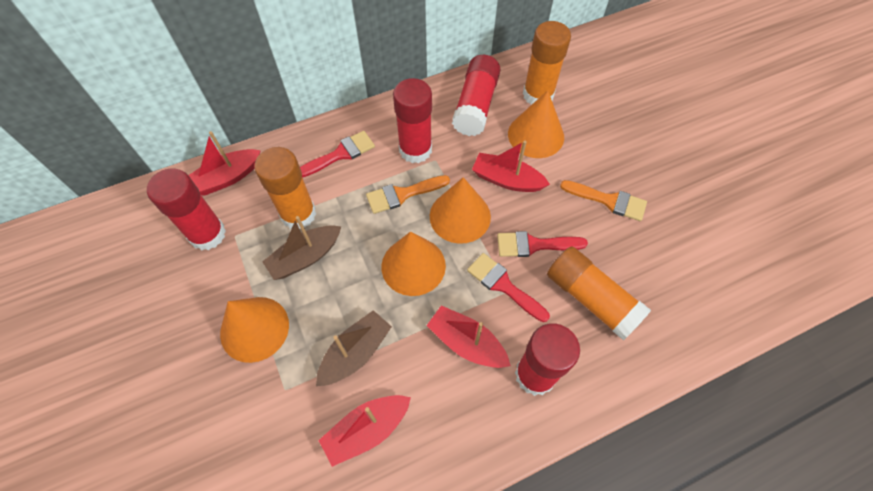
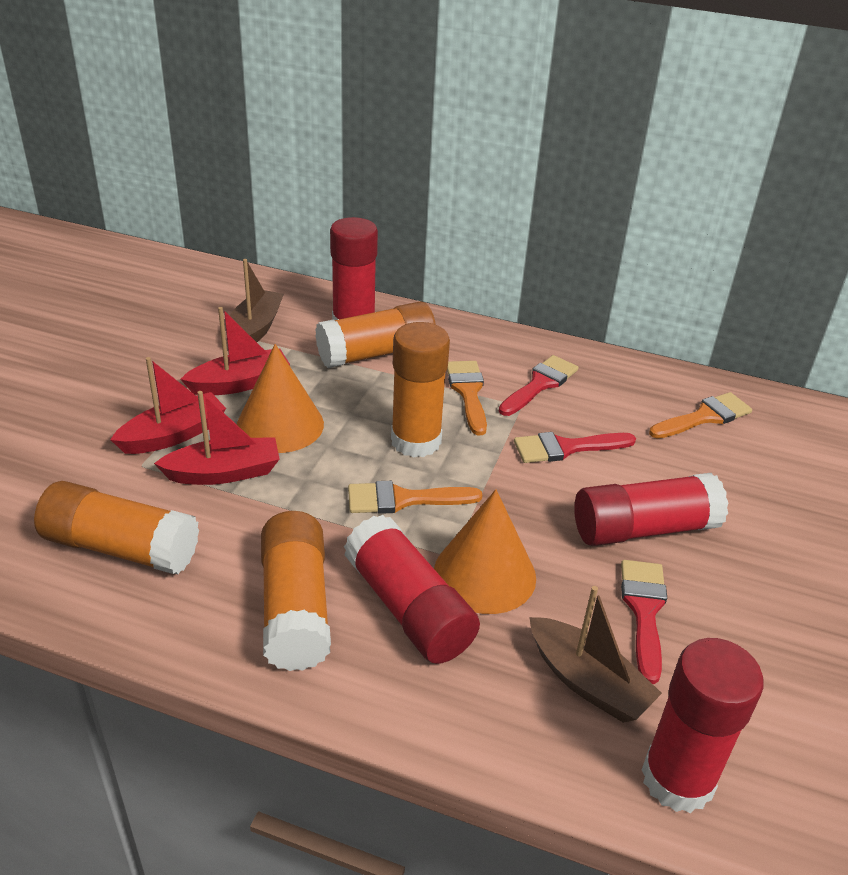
orange brush: [366,175,450,214] [560,180,647,221] = 2 -> [348,481,482,514] [447,361,487,435] [649,392,752,439] = 3
orange cone: [220,297,289,363] [382,232,446,296] [430,177,491,244] [508,90,564,158] = 4 -> [237,344,324,453] [434,489,536,614] = 2
orange glue stick: [254,147,316,229] [523,21,571,105] [547,246,651,341] = 3 -> [34,481,199,574] [261,511,331,671] [315,302,436,368] [391,322,450,458] = 4
red boat: [189,131,261,196] [318,395,411,467] [426,305,511,368] [472,140,550,192] = 4 -> [110,357,226,454] [154,391,280,485] [180,307,290,395] = 3

